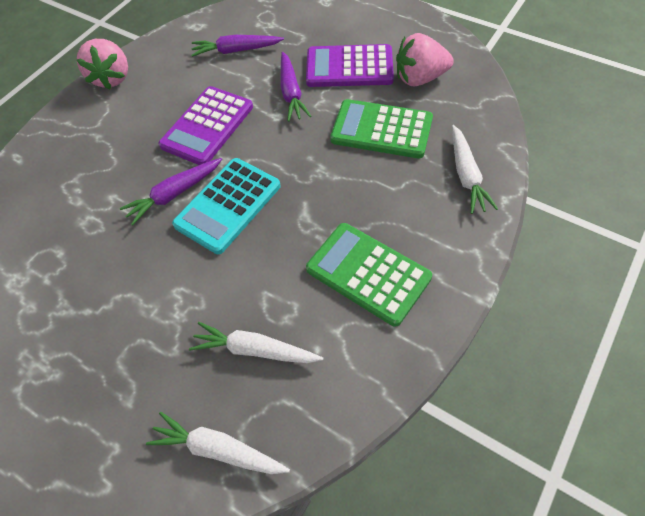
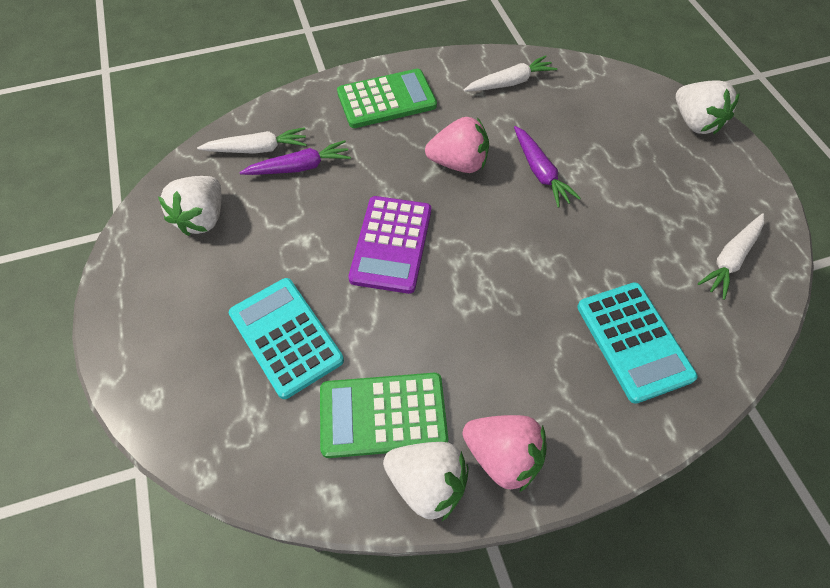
purple calculator: [158,86,253,165] [306,44,394,87] = 2 -> [349,196,431,294] = 1
purple carrot: [120,158,222,225] [191,35,284,57] [280,52,311,122] = 3 -> [239,140,351,175] [514,126,581,208] = 2
turquoise calculator: [172,158,280,254] = 1 -> [229,278,344,399] [577,282,697,404] = 2
white strawberry: none = 0 -> [158,176,221,236] [383,442,469,521] [676,80,740,134] = 3

